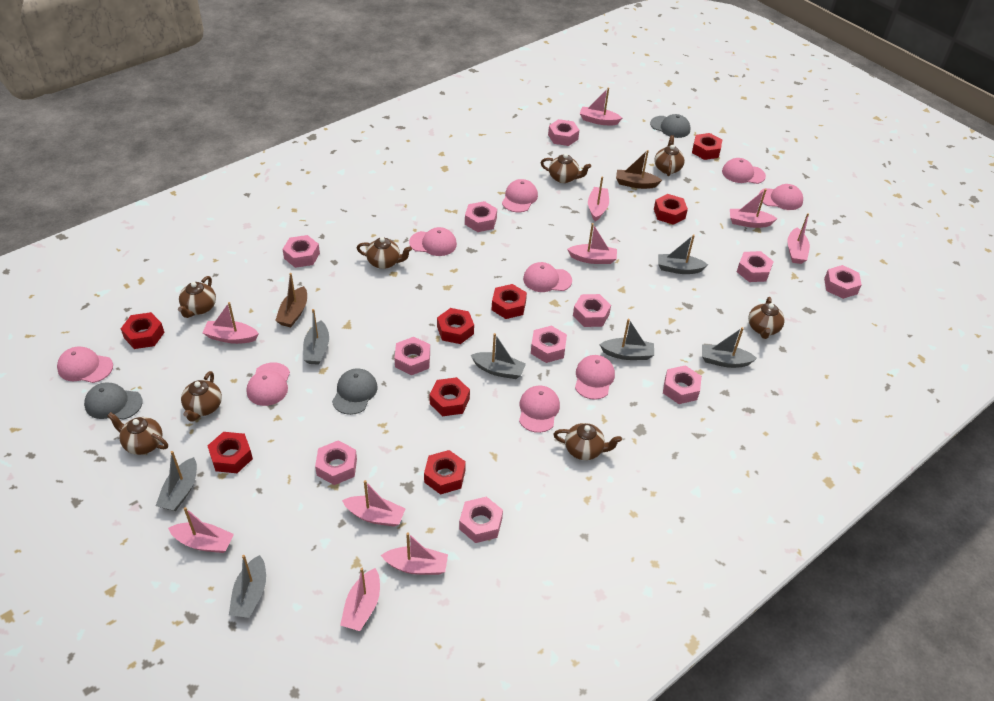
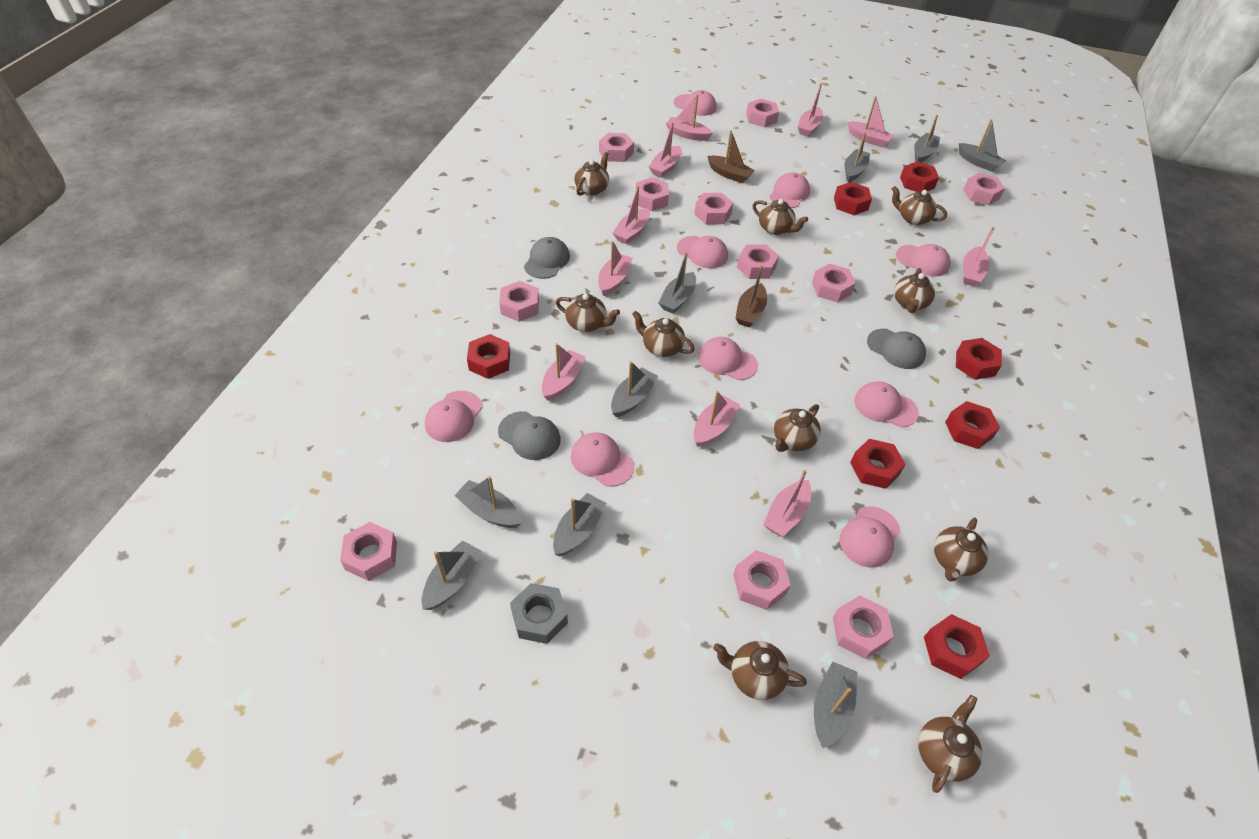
brown teapot: [107,412,168,455] [178,276,216,318] [181,371,222,422] [357,237,412,269] [541,153,591,183] [553,423,622,460] [654,135,685,176] [748,297,785,339] = 8 -> [556,294,620,332] [574,152,609,196] [632,311,695,357] [713,641,807,700] [753,199,808,235] [774,404,821,452] [892,186,947,225] [894,268,935,313] [918,695,982,793] [934,517,989,582] = 10
grey boat: [156,451,197,511] [229,555,266,618] [303,309,329,365] [471,333,526,379] [599,319,654,360] [658,234,708,274] [702,327,757,368] = 7 -> [422,540,482,610] [454,476,521,528] [553,493,606,556] [611,361,658,417] [658,252,696,314] [814,661,858,748] [844,132,870,183] [914,115,940,163] [959,119,1006,172] = 9
grey nut: none = 0 -> [510,583,568,644] = 1
red nut: [121,312,165,349] [208,432,253,473] [424,450,466,495] [430,377,470,416] [437,308,474,344] [492,284,527,319] [654,194,688,225] [692,133,722,160] = 8 -> [467,334,510,379] [834,182,872,215] [850,439,905,489] [900,162,939,192] [924,614,990,679] [945,401,1000,449] [956,338,1002,380] = 7

